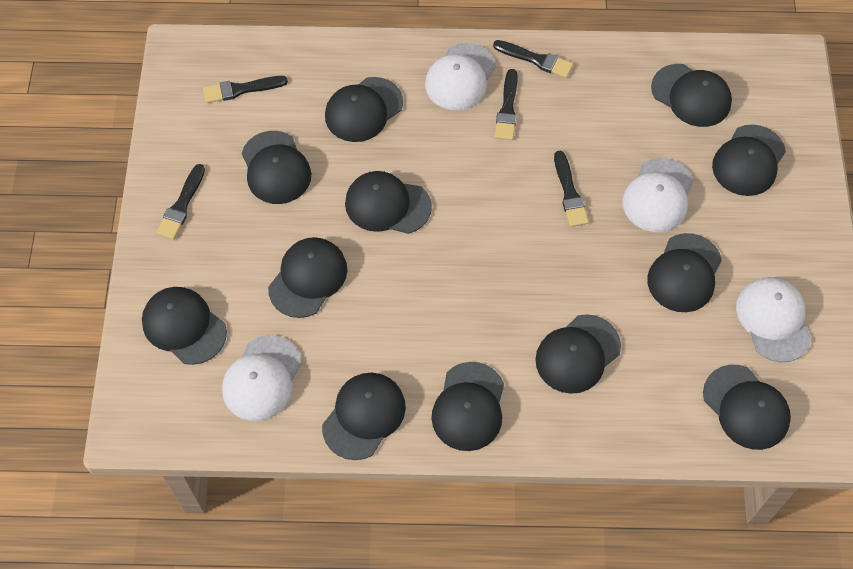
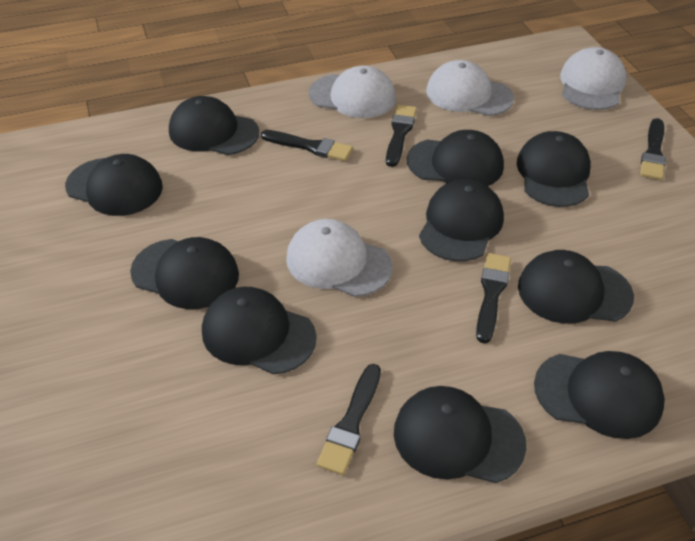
black cap: [142,287,227,365] [242,131,311,204] [268,237,347,318] [322,373,406,460] [325,77,403,142] [345,171,432,234] [431,362,504,451] [535,314,621,394] [647,233,722,312] [651,64,732,127] [703,365,791,450] [712,124,786,196] = 12 -> [65,154,163,216] [130,237,239,309] [169,96,259,155] [202,287,317,375] [394,386,526,483] [407,130,504,186] [419,179,504,261] [517,131,591,207] [518,250,634,324] [534,351,665,439] = 10

